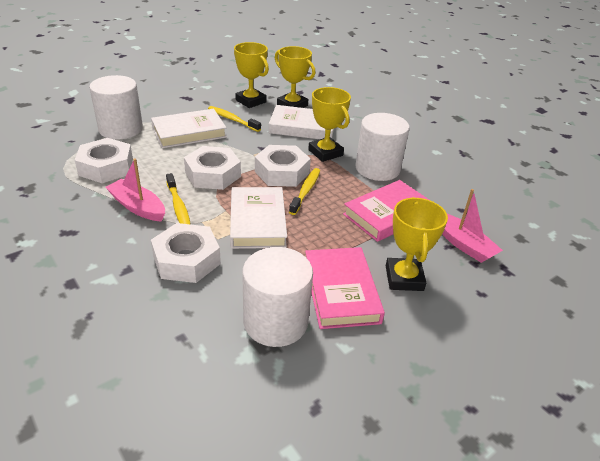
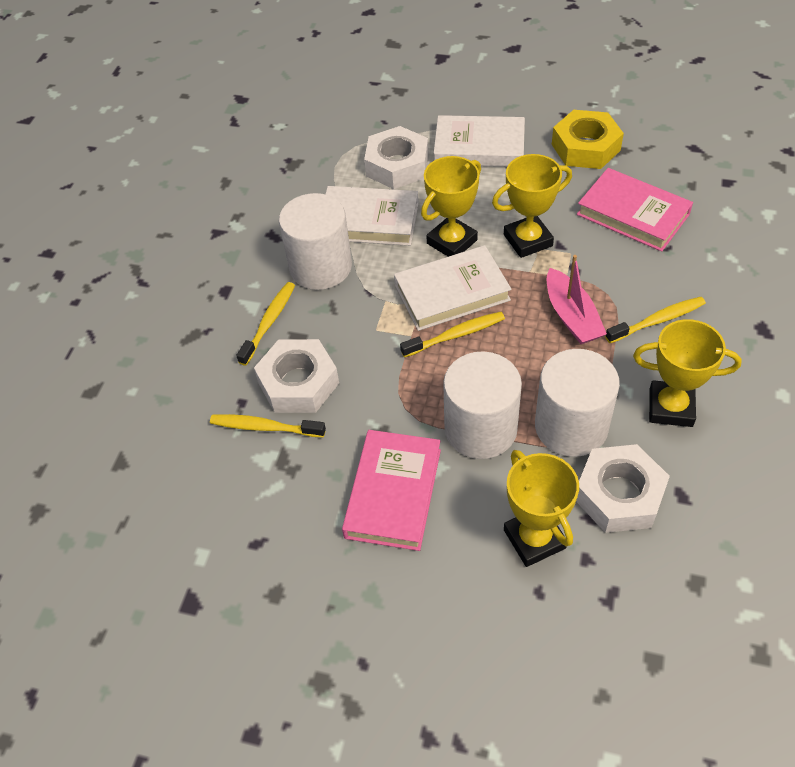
pink boat: [105,158,165,221] [442,189,503,263] = 2 -> [547,255,607,344] = 1
white nut: [75,138,133,183] [151,223,221,283] [184,146,241,190] [255,145,311,187] = 4 -> [254,339,339,413] [364,126,429,189] [576,444,670,533] = 3
yellow nut: none = 0 -> [552,110,624,169] = 1
yellow toothbrush: [166,173,191,225] [208,106,261,132] [289,168,320,215] = 3 -> [210,414,326,437] [236,282,295,366] [400,312,505,358] [605,297,706,343] = 4

